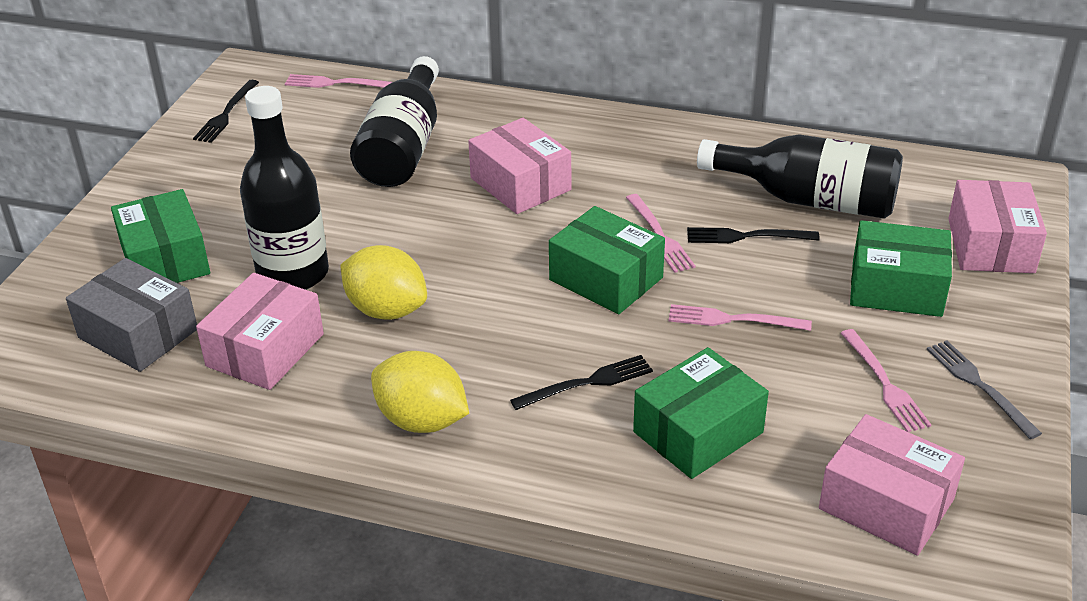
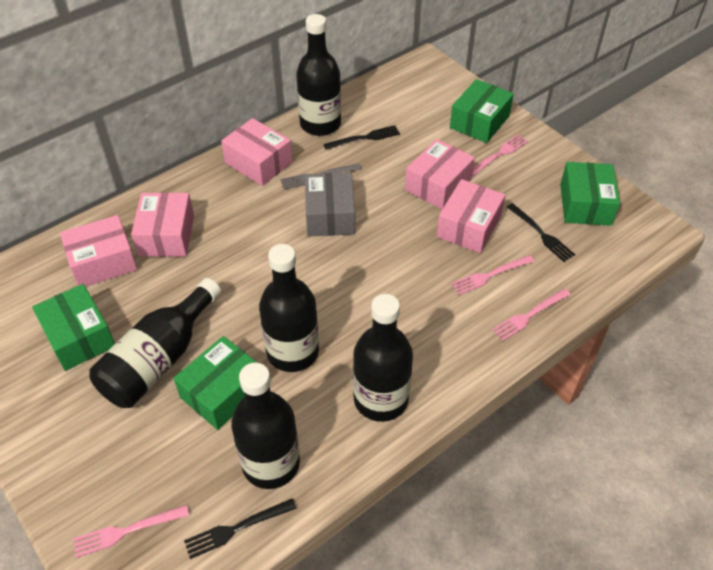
black bottle: [240,86,329,290] [350,56,439,187] [697,134,903,219] = 3 -> [89,278,221,408] [231,363,300,489] [259,244,319,372] [296,14,341,136] [353,294,413,422] = 5
pink box: [196,273,324,390] [468,118,571,214] [819,414,965,555] [948,180,1047,273] = 4 -> [60,215,138,287] [131,192,194,257] [221,118,292,186] [405,139,475,209] [437,179,505,253] = 5
yellow lemon: [341,245,427,320] [371,351,469,433] = 2 -> none = 0

